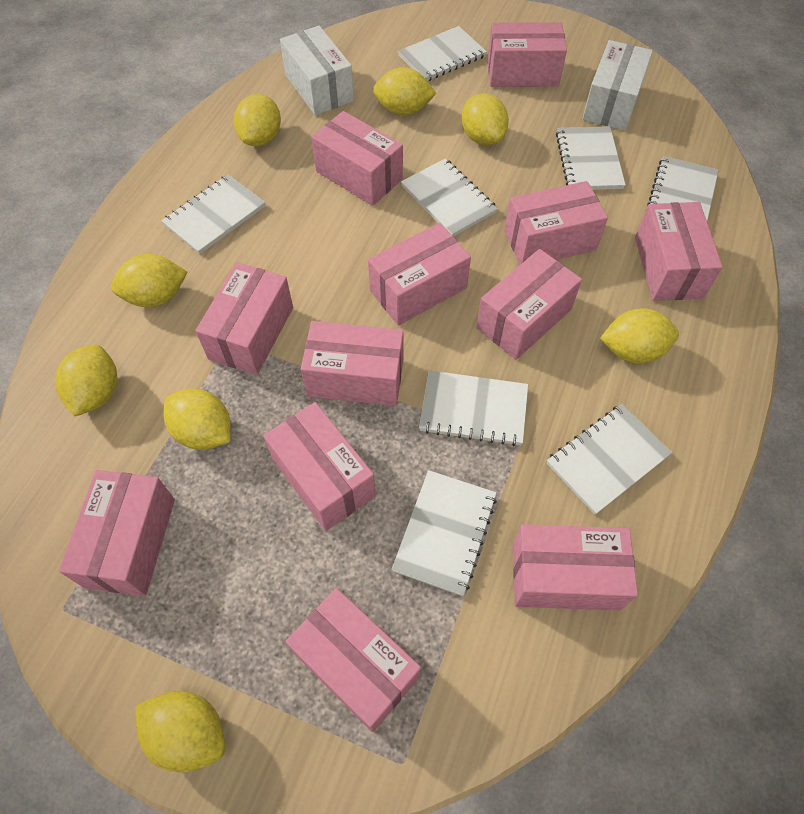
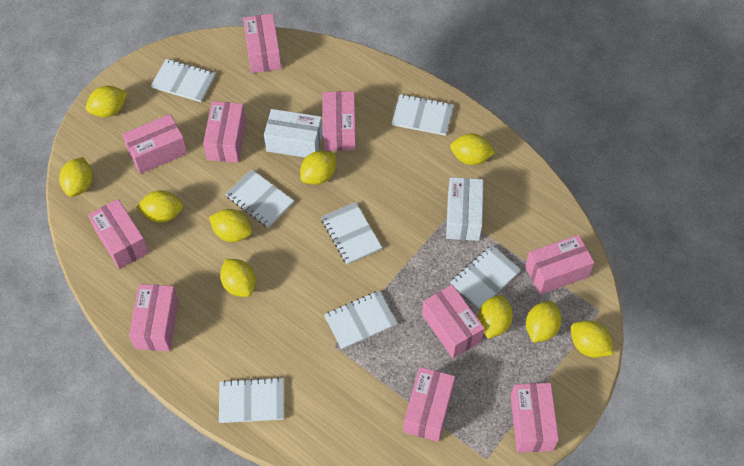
pink box: [59,470,175,596] [195,262,293,375] [263,402,376,531] [286,588,421,732] [301,321,404,406] [311,111,403,206] [368,223,471,326] [476,249,582,360] [488,22,567,87] [504,181,608,265] [513,524,638,611] [635,202,723,301] = 12 -> [88,199,149,269] [122,114,187,174] [129,284,179,351] [203,101,246,163] [243,14,282,73] [323,91,356,151] [403,367,455,442] [422,285,485,358] [511,383,559,453] [525,234,594,295] = 10
white notebook: [161,174,265,254] [391,470,497,596] [398,26,487,81] [401,158,498,236] [419,370,528,446] [547,404,672,515] [556,127,625,190] [647,156,719,220] = 8 -> [151,59,216,102] [219,377,284,423] [226,169,294,228] [321,202,382,265] [324,290,398,350] [392,94,454,136] [451,245,521,309] = 7
yellow lemon: [55,345,117,417] [111,254,187,307] [135,691,225,773] [163,389,231,450] [234,94,281,146] [373,67,437,115] [461,93,509,145] [600,308,679,363] = 8 -> [59,157,93,197] [86,86,128,117] [136,190,183,223] [209,209,252,242] [220,259,256,297] [300,151,336,185] [450,133,496,165] [478,295,513,339] [526,301,562,343] [571,321,614,358] = 10

